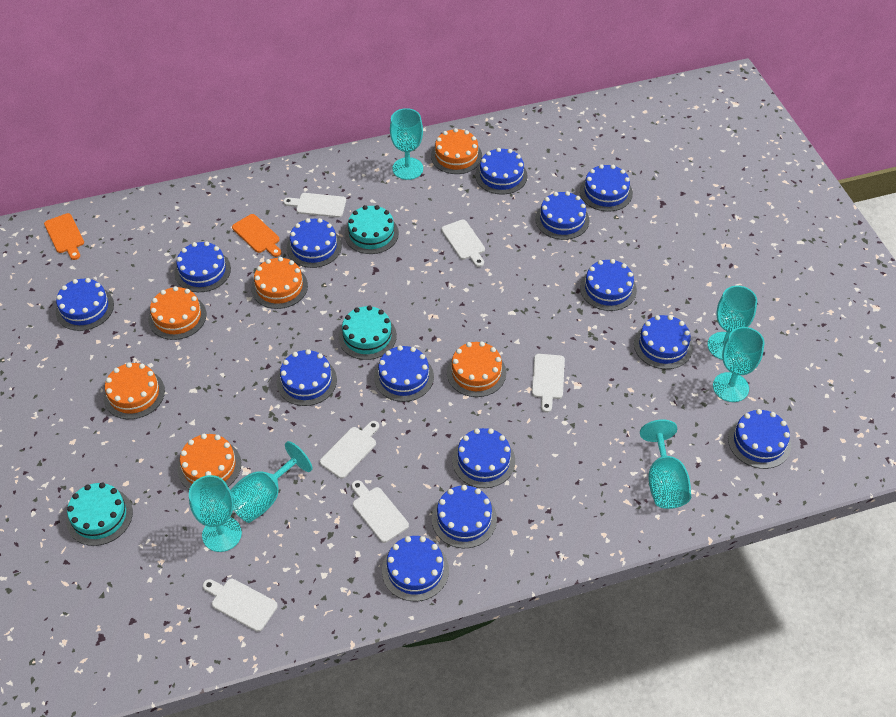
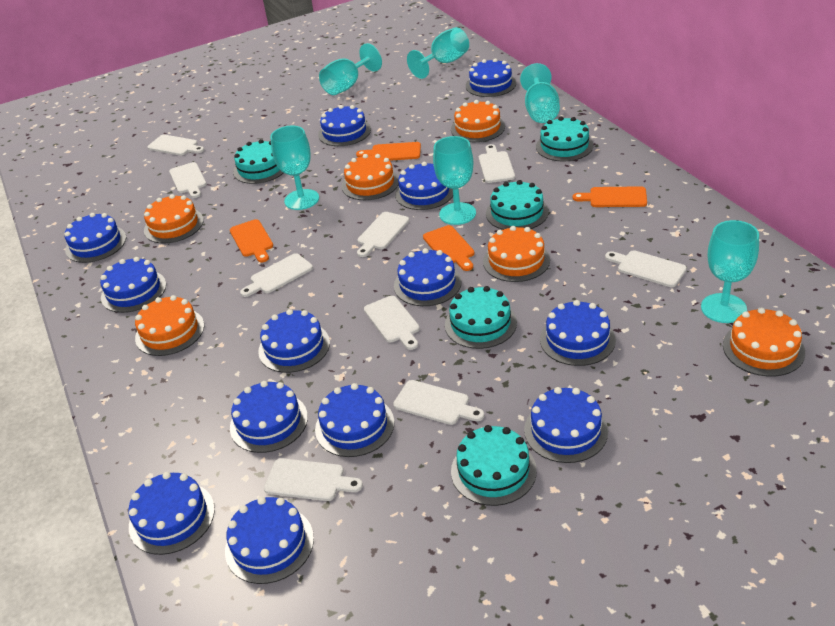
blue cake: [56,278,114,331] [175,241,231,292] [277,349,337,406] [287,218,342,268] [374,345,434,402] [382,536,449,601] [432,485,497,548] [452,428,515,488] [475,148,528,195] [535,191,589,240] [580,164,633,212] [580,259,637,311] [634,315,693,369] [728,409,791,469] = 14 -> [64,213,126,263] [100,257,166,313] [128,472,215,555] [225,497,314,584] [230,381,308,453] [258,309,330,373] [315,383,394,457] [318,105,371,146] [394,248,461,306] [395,162,453,210] [466,58,516,97] [524,387,608,463] [540,300,616,366] = 13
orange cutting board: [44,213,84,260] [232,214,281,257] = 2 -> [230,219,273,262] [356,142,421,161] [423,225,474,271] [573,186,647,207] = 4
turquoise cake: [66,482,133,546] [338,305,397,360] [344,205,399,254] = 3 -> [233,139,283,184] [445,286,517,349] [451,425,537,506] [486,180,549,230] [536,117,594,162] = 5
white cutting board: [203,579,278,632] [283,193,346,218] [320,421,379,479] [352,480,409,543] [441,219,485,267] [532,354,565,412] = 6 -> [148,135,204,156] [169,162,206,198] [240,253,313,297] [264,458,363,501] [357,212,409,257] [364,296,420,350] [393,380,484,425] [479,144,515,183] [605,250,687,287] = 9

